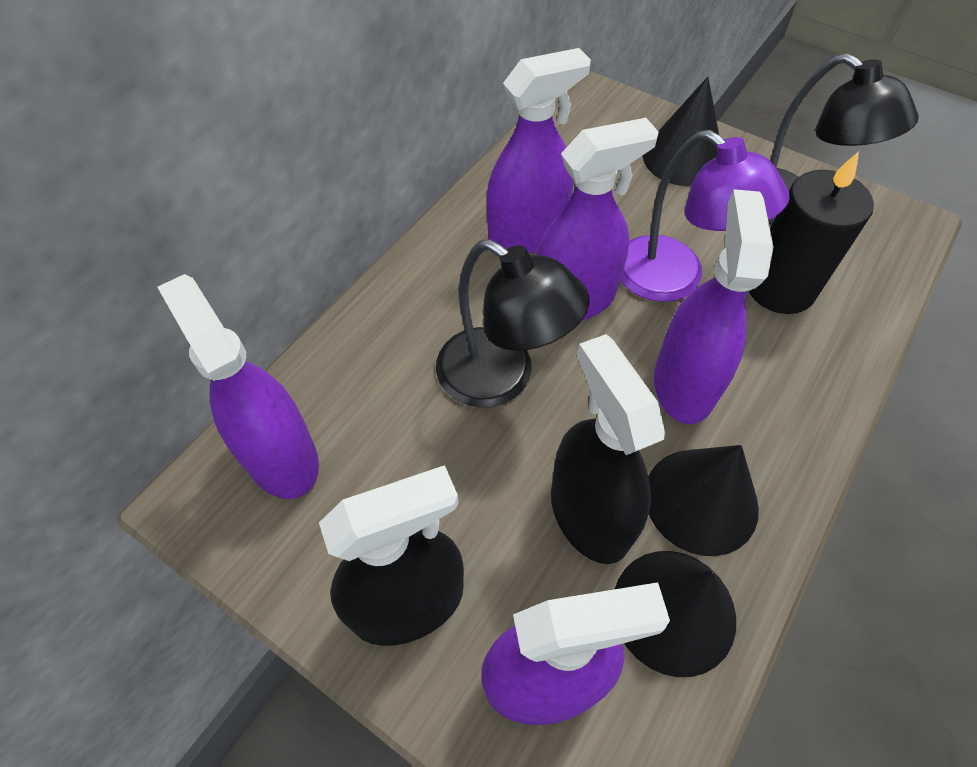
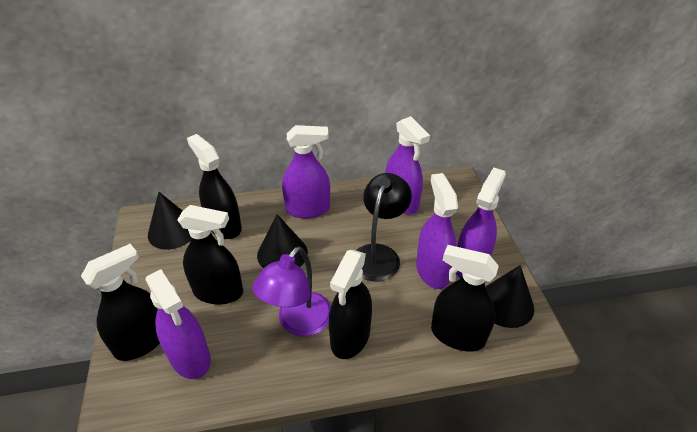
black candle: [749,152,874,314] = 1 -> none = 0
black lamp: [436,239,589,408] [768,53,919,224] = 2 -> [356,173,412,281] = 1
black spray bottle: [319,465,464,646] [551,334,665,564] = 2 -> [81,244,160,361] [177,205,243,305] [187,134,242,239] [329,250,372,359] [431,245,499,352] = 5

